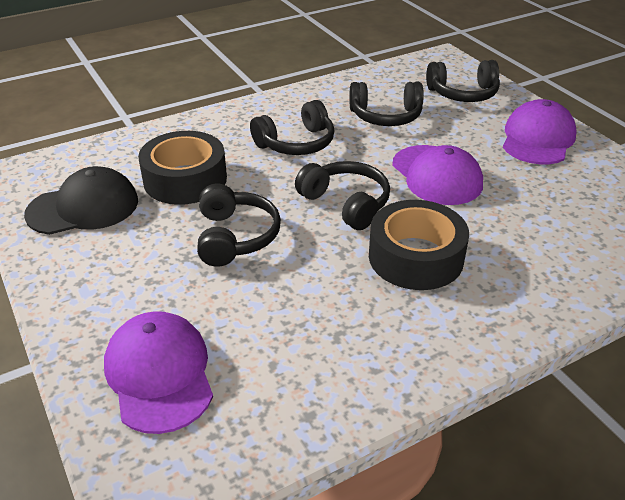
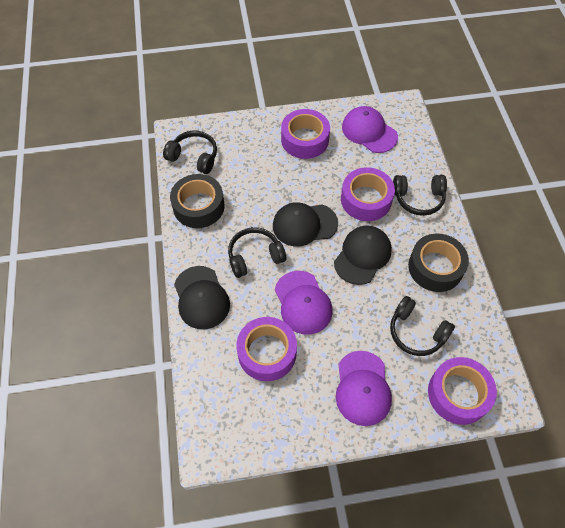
black cap: [24,166,138,235] = 1 -> [174,266,230,329] [273,202,338,246] [334,226,392,285] = 3
black headphones: [197,183,281,267] [250,100,335,155] [295,161,390,230] [349,82,424,126] [426,60,500,102] = 5 -> [163,131,217,174] [228,227,286,278] [390,296,455,356] [393,175,447,216] = 4
purple tape: none = 0 -> [236,317,297,381] [281,109,330,159] [341,167,395,221] [428,357,497,425] = 4

